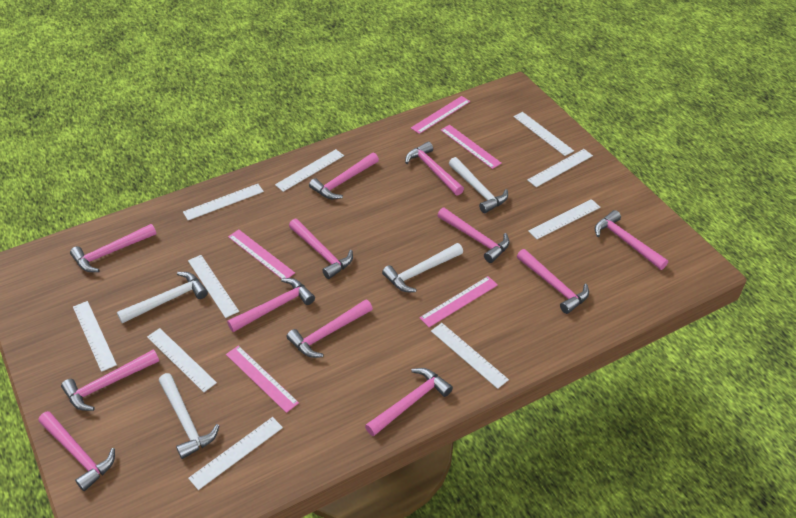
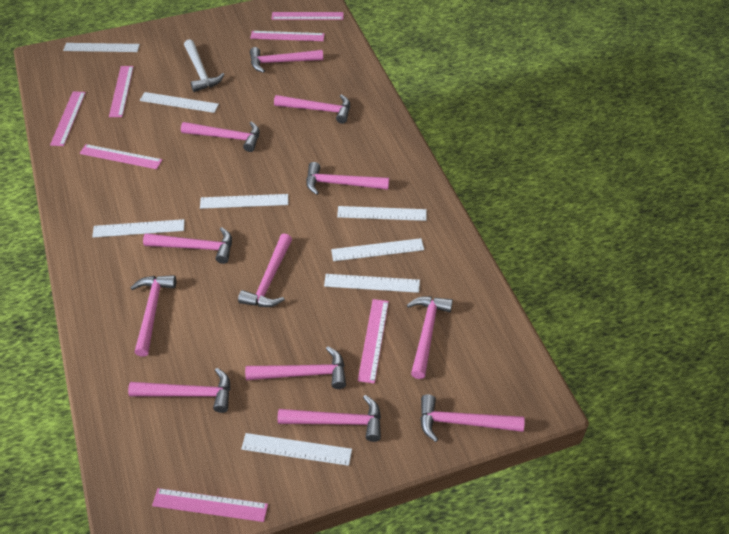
pink ruler: [226,346,299,413] [228,229,295,279] [411,96,470,134] [419,276,498,327] [441,125,502,169] = 5 -> [50,91,86,146] [80,144,162,169] [109,66,134,117] [152,488,268,522] [250,31,325,41] [272,12,344,20] [358,299,389,384] = 7
white hammer: [117,272,208,323] [159,373,219,459] [382,243,463,292] [449,157,508,213] = 4 -> [184,39,225,92] = 1
white ruler: [73,301,117,372] [147,328,217,392] [183,184,264,220] [188,255,239,318] [188,417,283,490] [275,149,344,192] [431,323,509,389] [514,112,574,156] [527,149,593,187] [528,199,600,239] = 10 -> [63,43,140,52] [92,219,185,238] [140,92,219,113] [200,194,288,209] [241,433,352,466] [324,274,420,293] [331,238,424,261] [337,206,427,221] = 8

